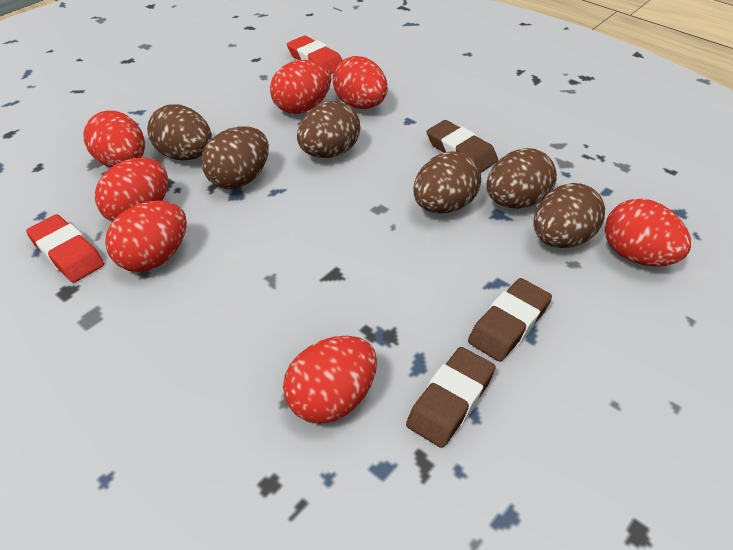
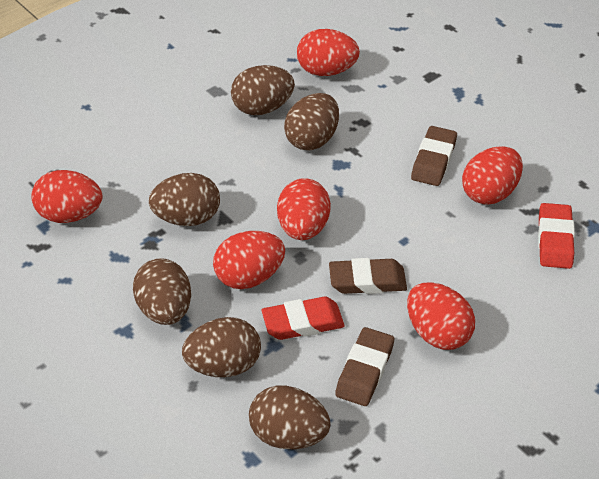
red egg: [83,110,145,167] [95,157,168,222] [105,201,187,272] [270,60,331,114] [283,336,377,424] [333,56,388,109] [605,199,691,266] = 7 -> [31,170,102,223] [213,231,285,289] [277,178,331,240] [297,29,360,76] [407,282,475,350] [462,146,523,205] = 6

